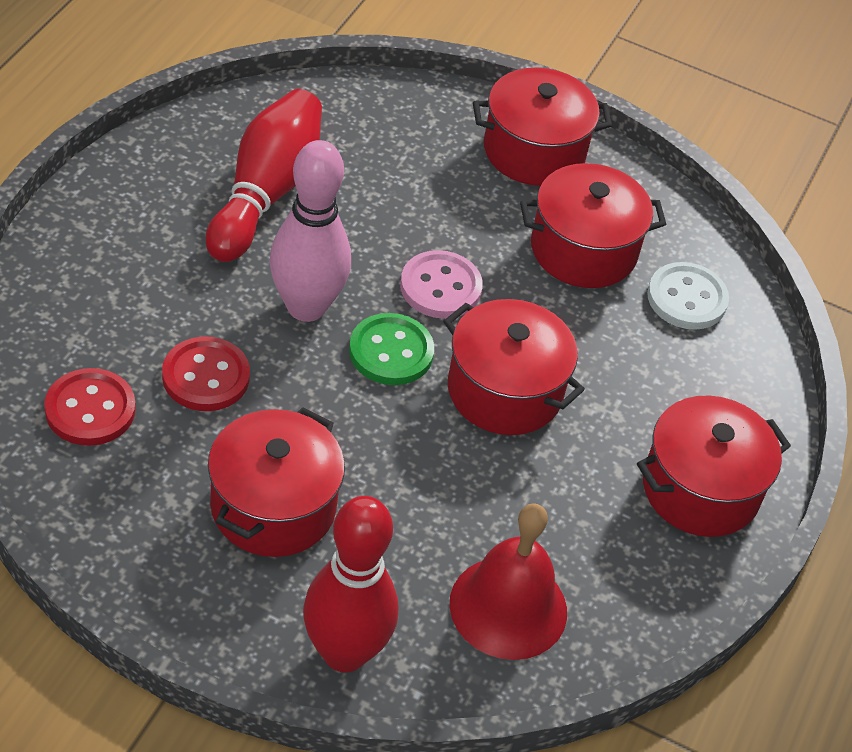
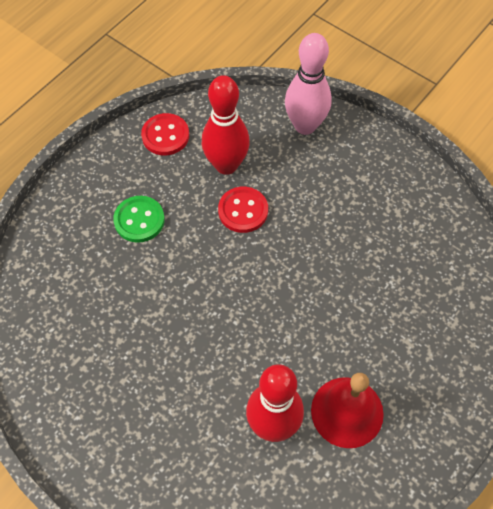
pink button: [400,250,483,319] = 1 -> none = 0
red pot: [208,407,345,557] [443,299,585,435] [473,67,612,186] [520,163,666,288] [637,396,791,537] = 5 -> none = 0
white button: [647,262,729,330] = 1 -> none = 0

